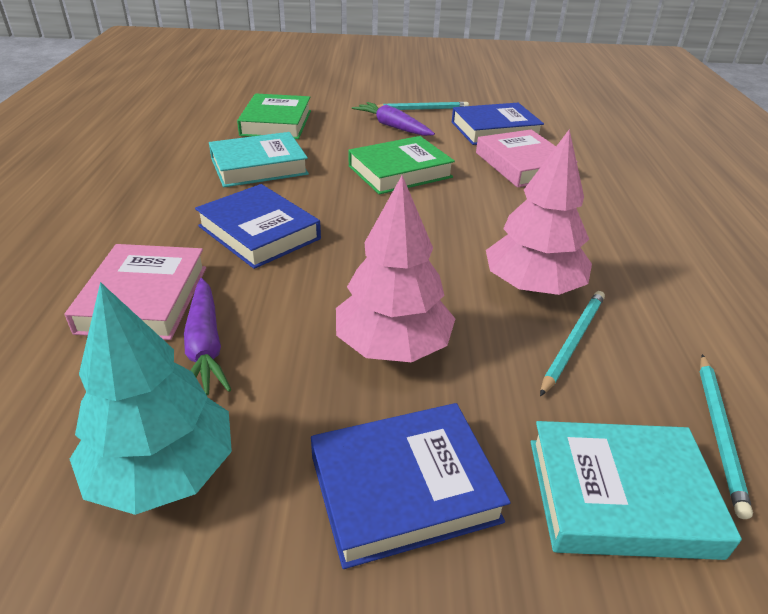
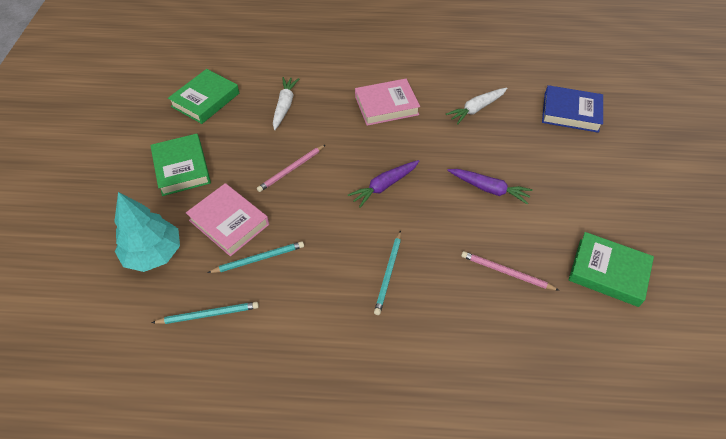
blue book: [195,184,321,269] [311,403,511,569] [452,103,544,145] = 3 -> [542,85,603,133] = 1
green book: [237,94,311,139] [348,136,455,195] = 2 -> [150,134,211,196] [168,69,239,124] [568,232,654,307] = 3
pink pencil: none = 0 -> [257,145,325,192] [461,251,560,291] = 2
pink tree: [336,175,455,362] [486,129,592,295] = 2 -> none = 0
turquoise book: [209,132,309,187] [531,421,742,560] = 2 -> none = 0
white carrot: none = 0 -> [273,77,299,130] [446,88,507,125] = 2

